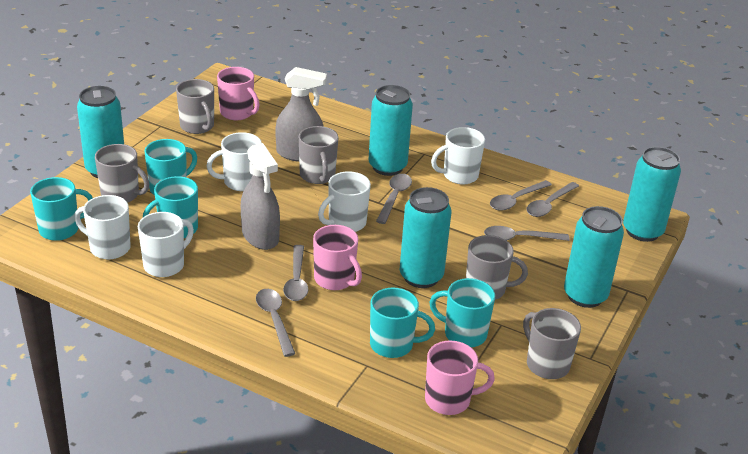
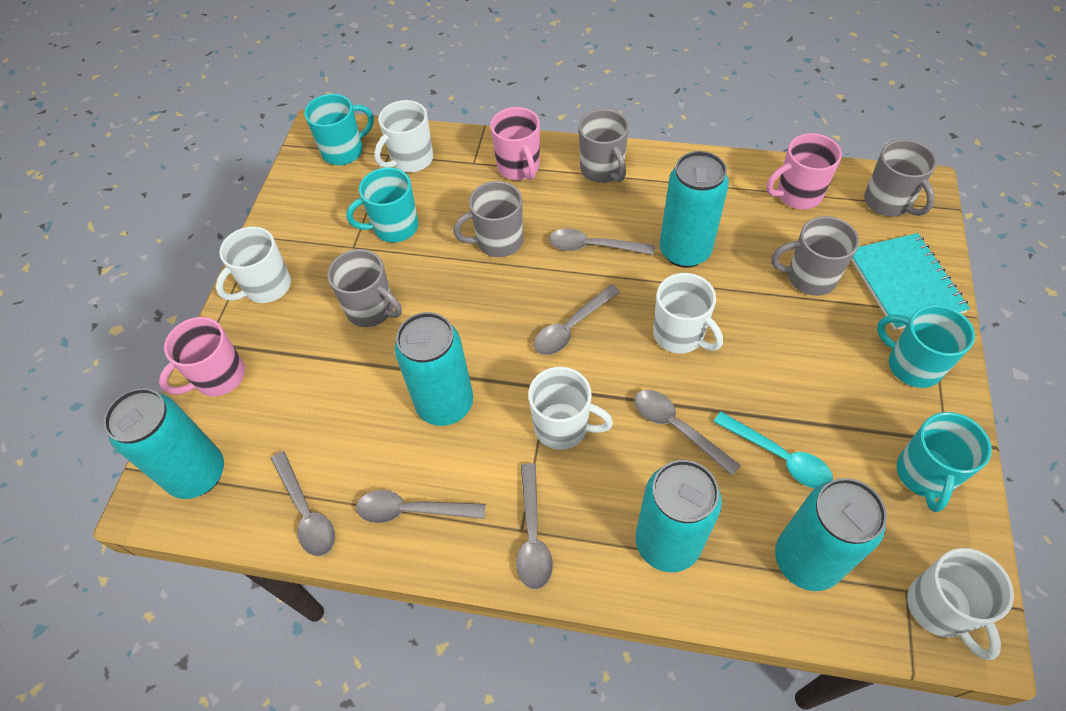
grey spray bottle: [241,143,280,250] [275,67,327,162] = 2 -> none = 0
turquoise mug: [30,177,92,241] [143,176,198,238] [145,139,197,195] [370,288,435,358] [429,278,495,347] = 5 -> [304,94,374,165] [346,167,419,243] [877,305,975,388] [897,412,992,512] = 4
turquoise notebook: none = 0 -> [851,233,970,330] = 1
turquoise spoon: none = 0 -> [713,412,833,489] = 1

